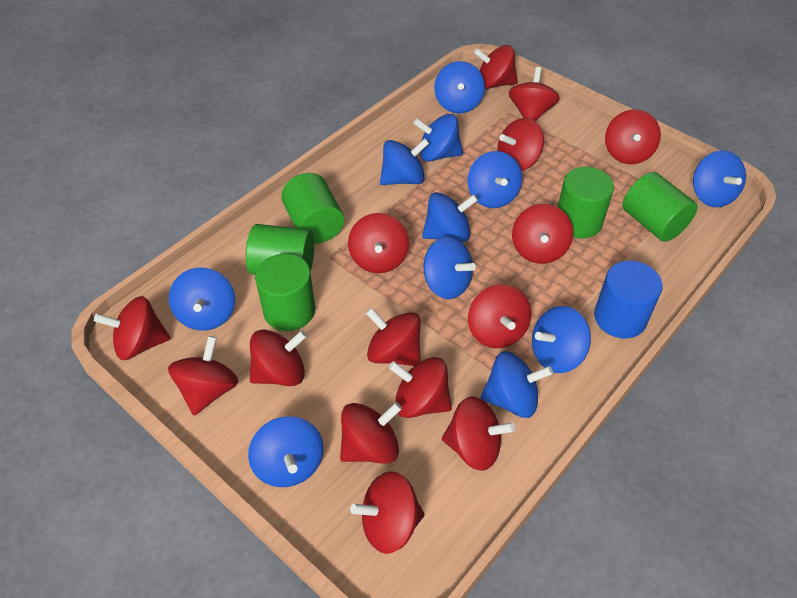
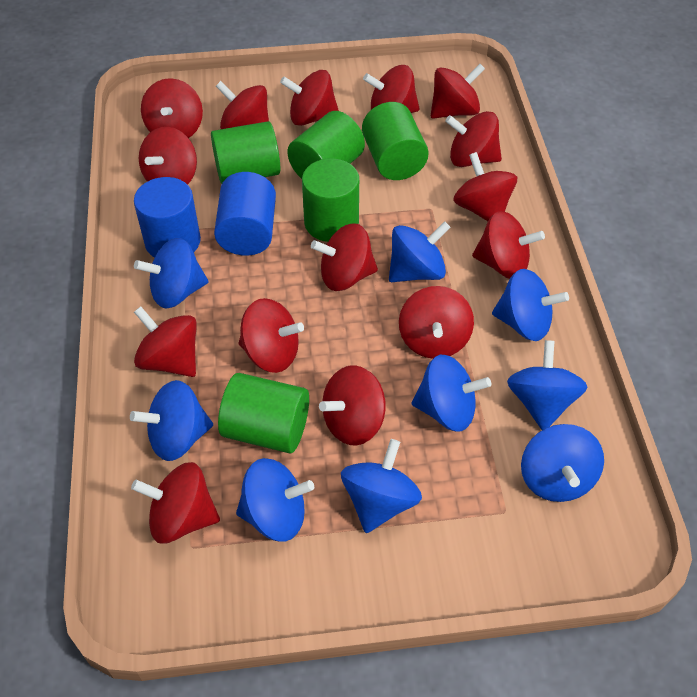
blue cylinder: [594,261,662,339] = 1 -> [134,177,201,258] [214,172,276,256] = 2
blue spinning top: [169,268,235,331] [248,416,324,487] [380,139,429,185] [413,114,463,162] [422,192,478,242] [423,236,476,299] [434,61,485,114] [468,151,522,208] [481,351,553,418] [532,306,591,373] [693,150,746,207] = 11 -> [130,380,213,461] [134,238,208,308] [236,458,314,541] [341,439,422,533] [389,221,450,282] [412,355,491,432] [492,269,569,341] [507,340,587,430] [521,424,604,502] = 9

